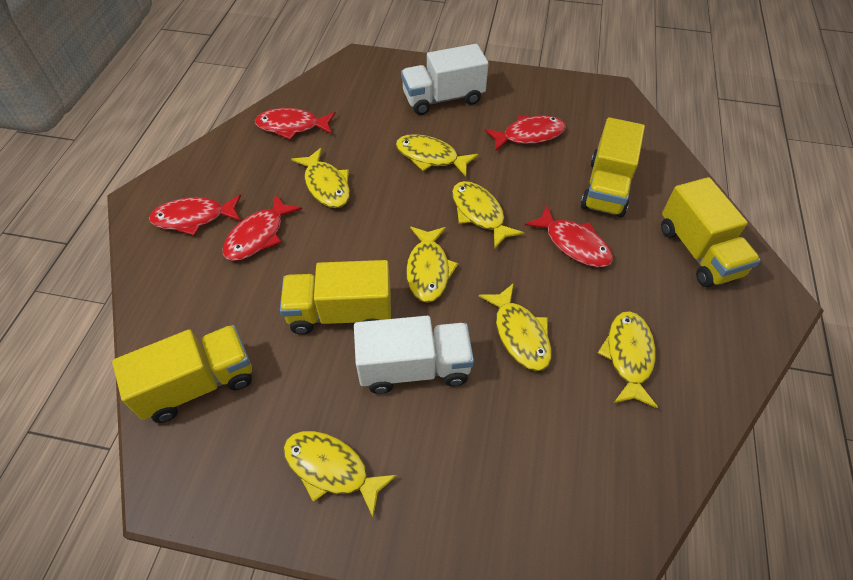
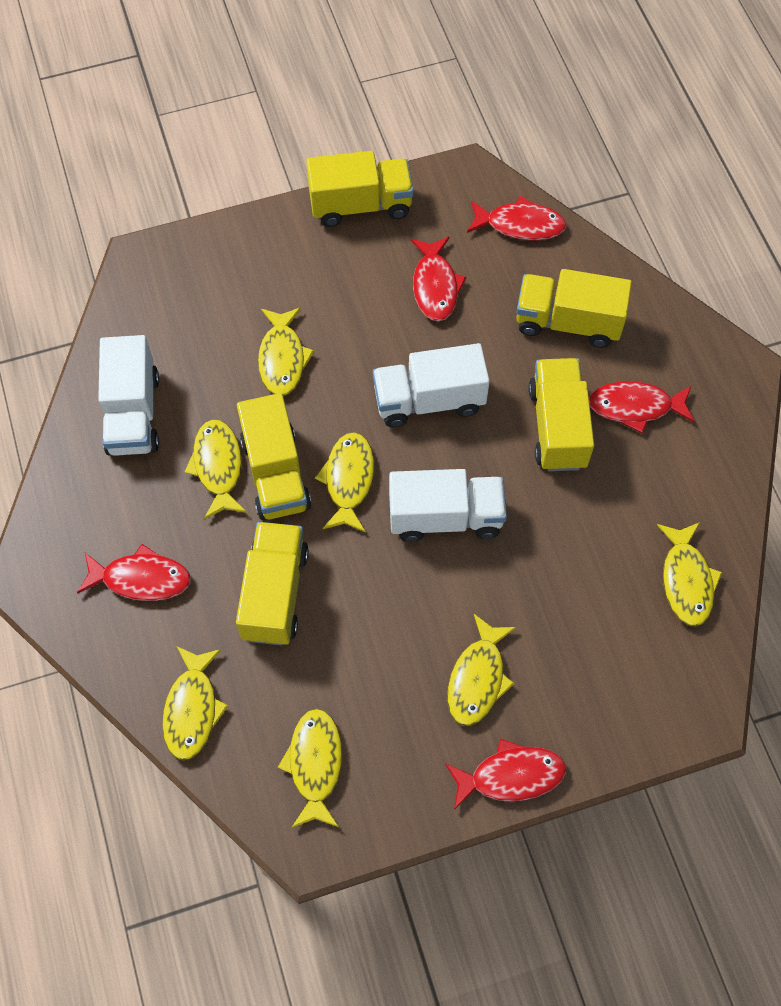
white truck: [354,316,474,394] [401,44,489,115] = 2 -> [98,335,159,456] [373,343,490,427] [389,469,507,542] = 3
yellow truck: [112,325,252,423] [280,260,391,334] [581,117,645,217] [661,177,761,287] = 4 -> [236,522,309,645] [237,393,312,520] [306,151,414,227] [516,269,632,348] [528,358,594,471] = 5

